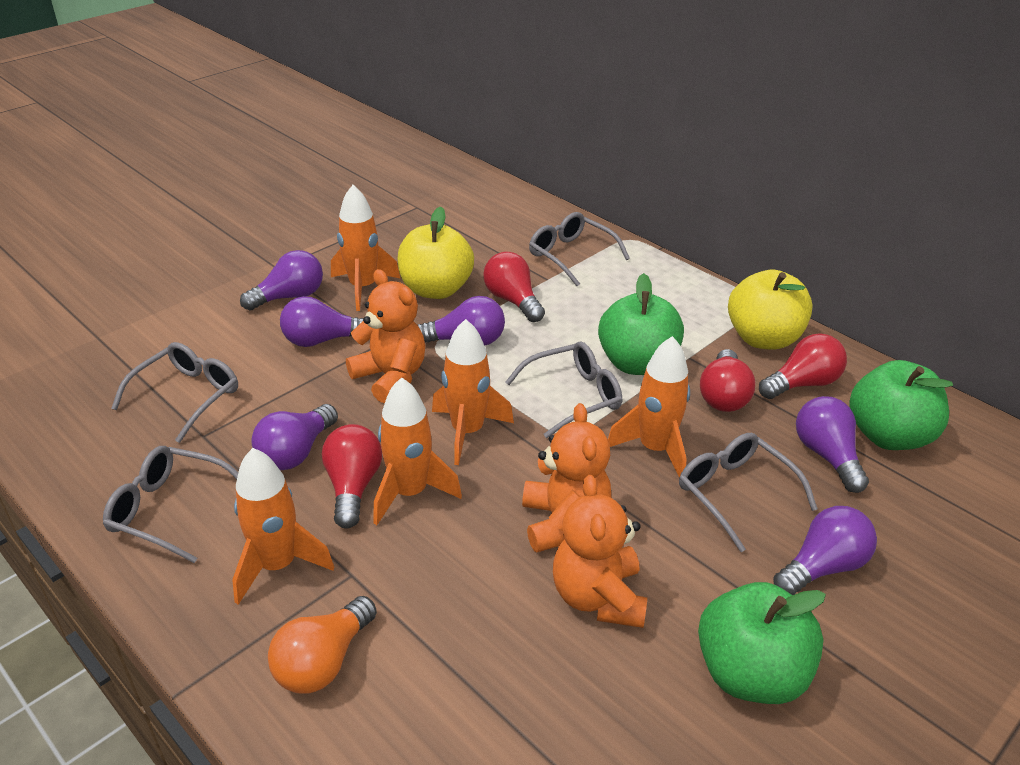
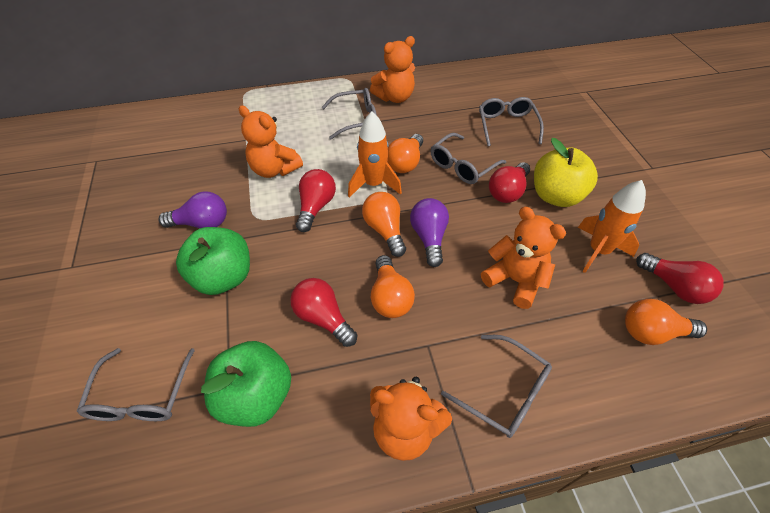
green apple: [598,273,684,375] [698,582,826,704] [849,360,953,450] = 3 -> [176,227,250,295] [201,341,291,427] = 2
orange light bulb: [268,596,377,694] = 1 -> [362,192,406,257] [371,255,415,318] [387,134,423,173] [625,299,707,345] = 4
orange rocket: [232,448,334,605] [331,185,400,311] [373,377,462,525] [432,319,514,465] [608,336,690,478] = 5 -> [348,112,402,198] [578,180,646,273] = 2
orange teddy bear: [346,269,425,403] [522,403,612,552] [553,475,647,628] = 3 -> [239,105,303,178] [370,36,415,103] [370,377,452,461] [481,207,566,309] = 4
purple light bulb: [240,250,323,311] [251,404,338,470] [280,296,363,347] [418,296,505,346] [773,506,877,595] [796,396,869,493] = 6 -> [159,191,227,228] [410,198,449,267] = 2
yellow apple: [397,206,474,299] [728,270,813,350] = 2 -> [534,138,598,207] = 1

